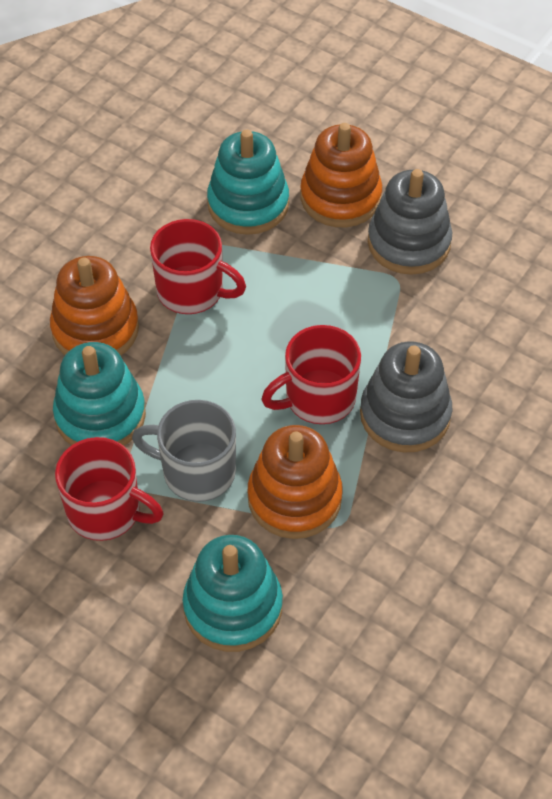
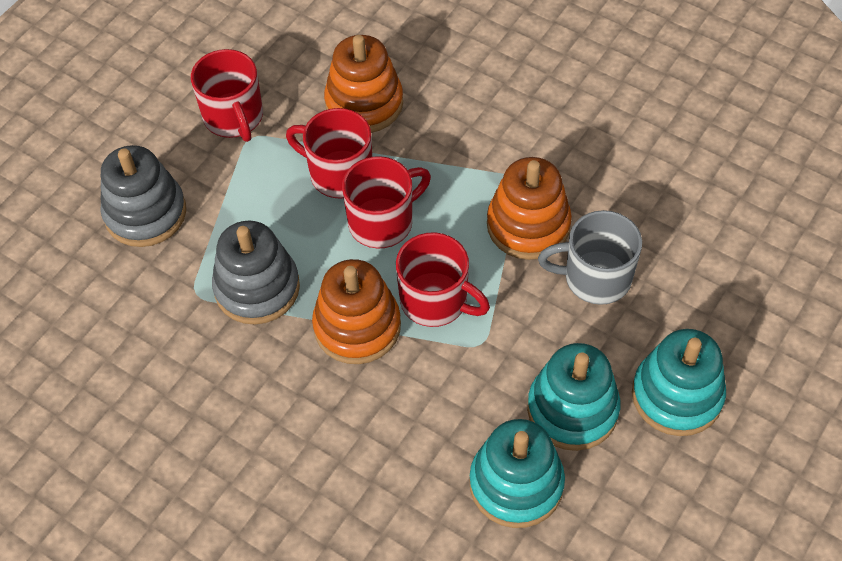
red mug: [55,437,164,541] [150,219,246,314] [261,325,361,424] = 3 -> [191,49,263,142] [286,108,372,199] [342,156,431,248] [396,232,490,327] = 4

